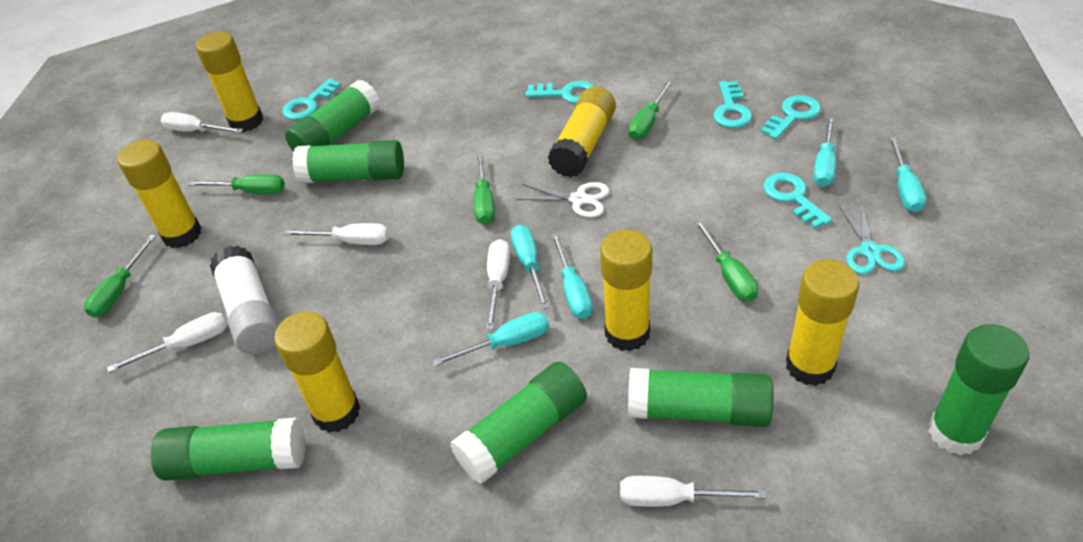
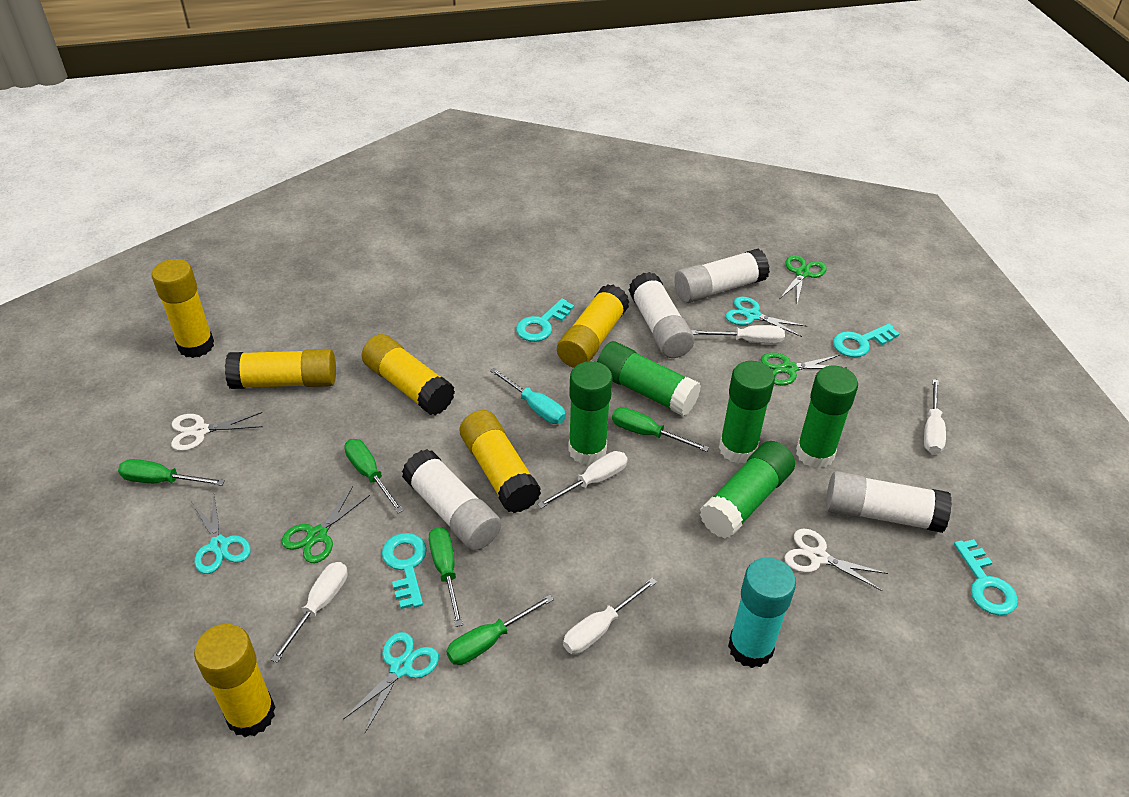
green glue stick: [151,417,305,481] [285,80,380,152] [292,140,404,183] [450,362,587,484] [628,368,773,427] [928,324,1029,456] = 6 -> [568,361,613,465] [597,341,701,416] [700,441,795,538] [719,361,775,464] [796,366,858,469] = 5
green scissors: none = 0 -> [281,486,370,563] [761,353,847,386] [780,255,827,303] = 3
turquoise glue stick: none = 0 -> [728,557,796,668] = 1
turquoise key: [282,78,341,120] [525,81,594,104] [713,81,752,128] [761,95,821,139] [764,173,832,229] = 5 -> [382,533,427,609] [516,298,574,342] [833,324,900,357] [954,539,1018,615] = 4
turquoise scissors: [838,202,905,274] = 1 -> [191,495,251,574] [344,632,439,732] [725,296,807,337] = 3
turquoise screwdriver: [432,312,549,367] [511,225,549,309] [551,233,593,319] [813,117,836,187] [889,137,926,212] = 5 -> [490,368,566,424] = 1
white glue stick: [210,246,279,354] = 1 -> [402,449,501,550] [629,272,695,358] [674,249,770,303] [826,471,952,533] = 4
white scissors: [516,182,609,218] = 1 -> [171,412,263,451] [784,529,888,591] = 2

